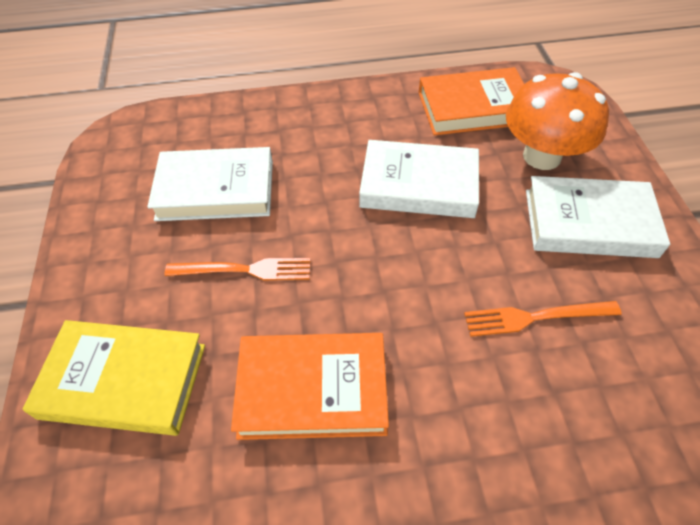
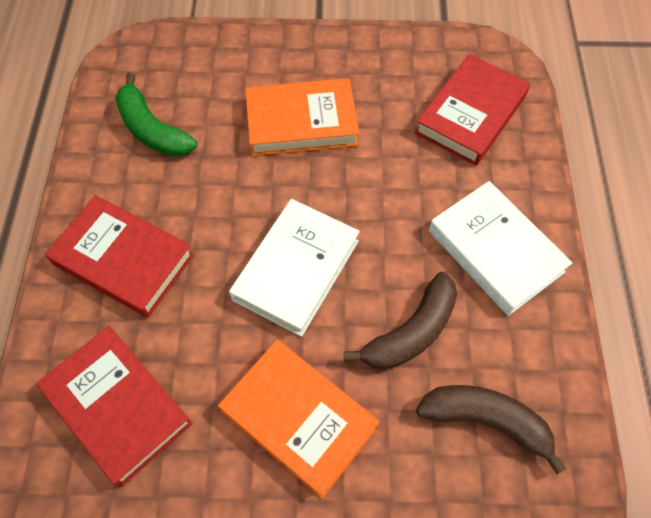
brown banana: none = 0 -> [344,272,457,370] [416,385,566,474] = 2
green banana: none = 0 -> [115,73,197,157] = 1
orange fork: [165,258,310,280] [464,301,622,337] = 2 -> none = 0
orange mushroom: [506,72,609,170] = 1 -> none = 0
red book: none = 0 -> [36,326,193,487] [45,195,194,318] [414,54,530,166] = 3
white book: [147,147,273,221] [359,140,479,218] [526,176,670,258] = 3 -> [229,199,360,337] [429,181,572,316] = 2
yellow book: [23,320,205,436] = 1 -> none = 0

